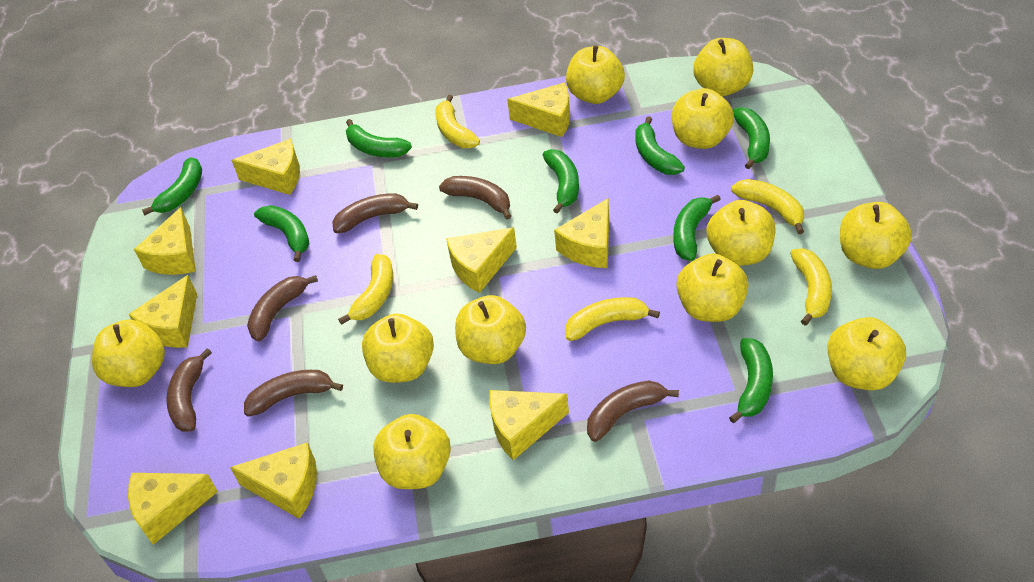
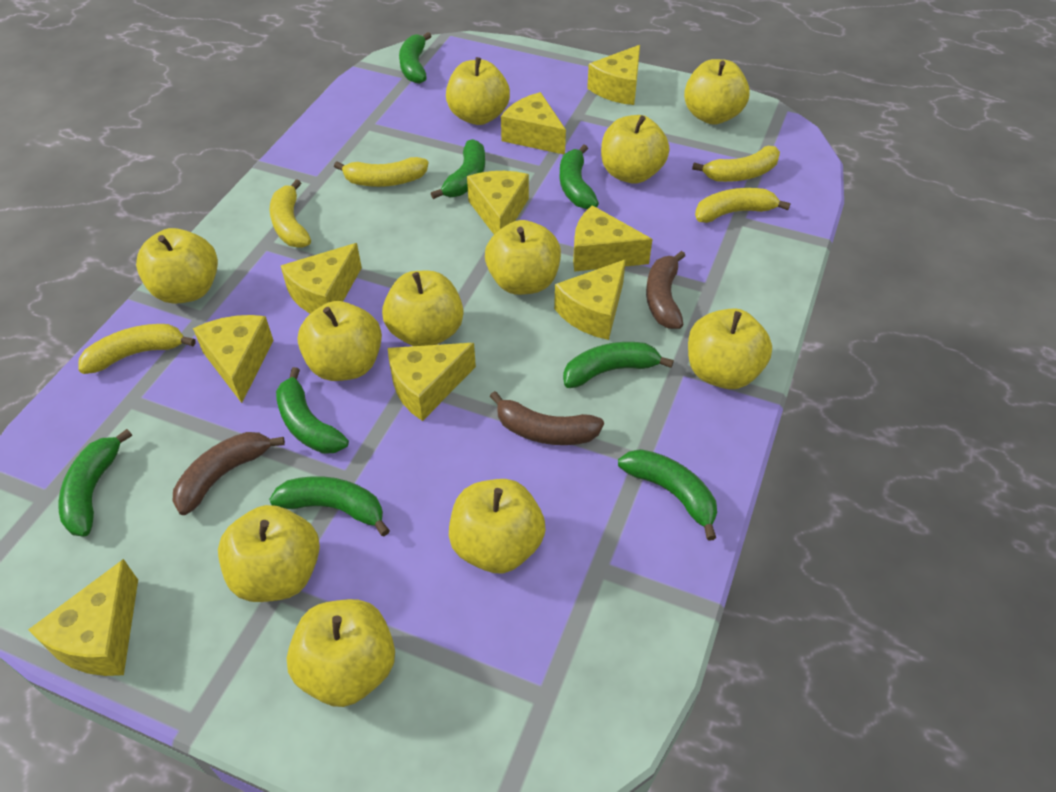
brown banana: [166,348,212,432] [244,370,343,417] [247,275,318,341] [332,193,418,233] [439,176,511,219] [587,381,679,442] = 6 -> [173,432,285,515] [490,391,604,445] [646,251,685,329] = 3

